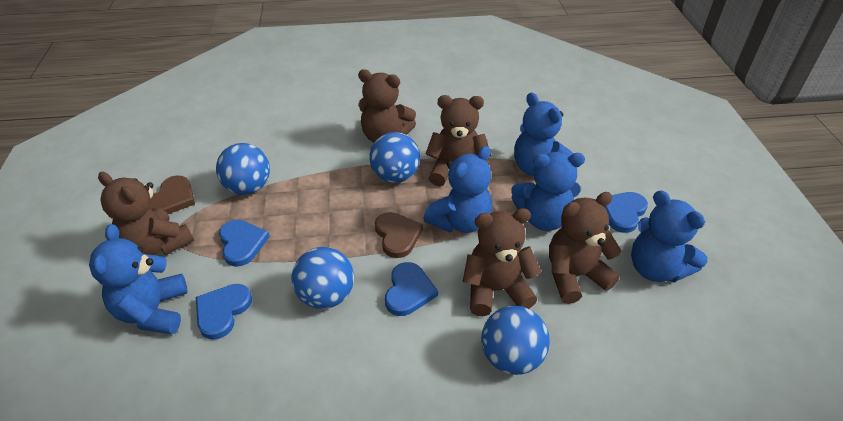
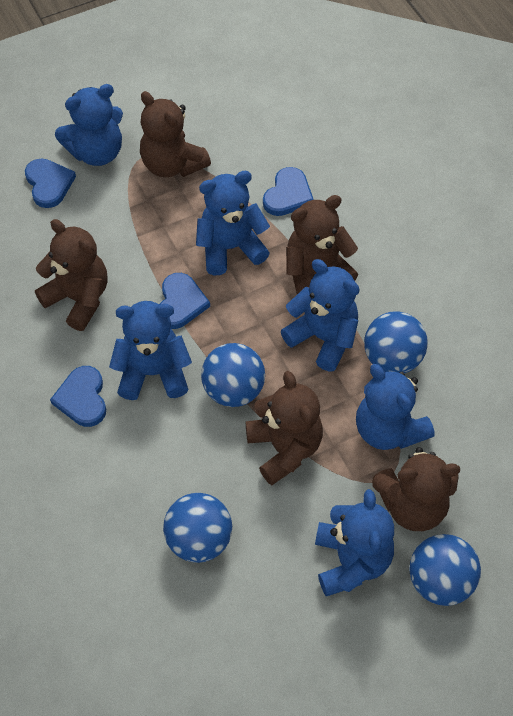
blue teddy bear: [89,224,188,334] [423,146,492,233] [511,152,585,231] [514,92,573,176] [631,190,708,282] = 5 -> [55,84,123,166] [109,301,192,400] [196,171,270,275] [281,259,359,371] [315,489,394,596] [356,364,435,450] = 6
brown heart: [149,176,195,214] [375,212,423,258] = 2 -> none = 0

